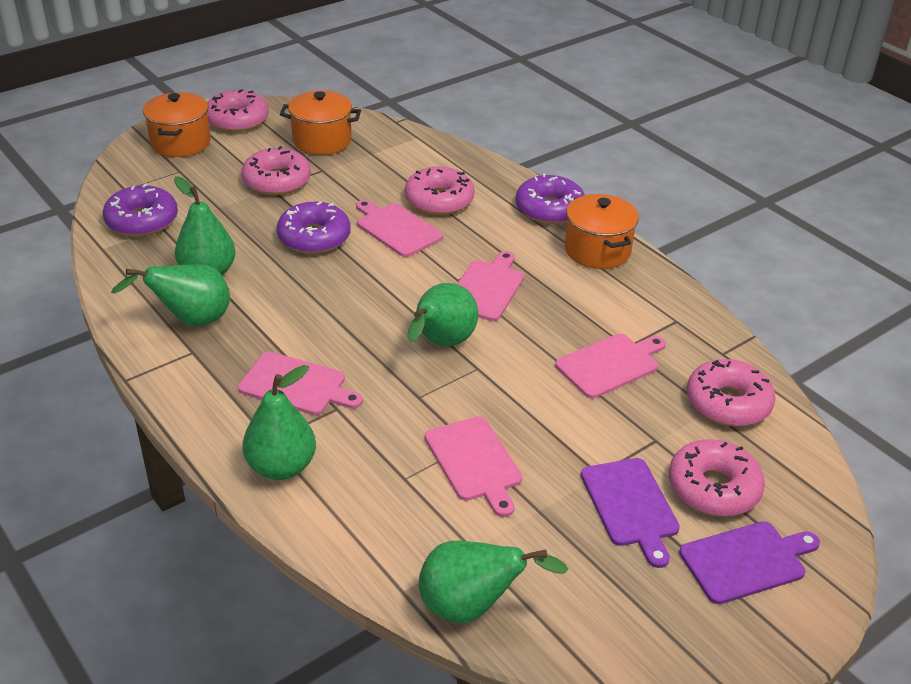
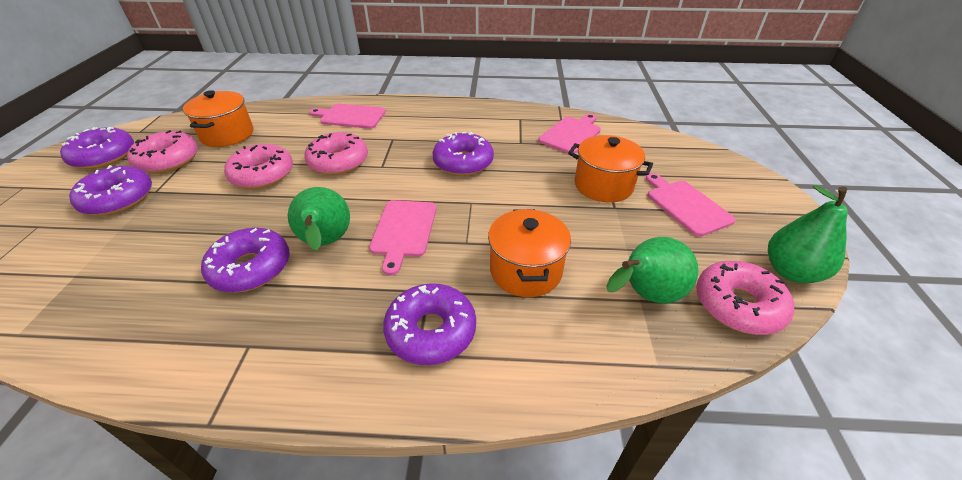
green pear: [111,264,230,326] [174,176,236,275] [242,365,316,480] [408,283,478,346] [419,541,569,623] = 5 -> [288,187,350,251] [606,237,698,304] [768,185,848,283] = 3
pink cutting board: [238,352,363,415] [356,200,443,257] [425,416,522,517] [457,251,524,321] [555,334,666,398] = 5 -> [309,104,386,129] [369,200,437,275] [538,114,601,153] [646,173,736,237] = 4
pink donut: [207,89,269,132] [241,146,311,195] [405,166,475,215] [669,439,765,517] [687,359,776,426] = 5 -> [127,130,198,173] [224,144,293,189] [304,132,368,175] [696,261,794,335] = 4
purple cutting board: [581,458,680,568] [679,521,820,604] = 2 -> none = 0
purple donut: [103,183,178,237] [277,201,351,254] [515,173,585,224] = 3 -> [60,127,134,169] [69,165,152,216] [201,228,290,293] [383,283,476,365] [432,132,494,176] = 5

